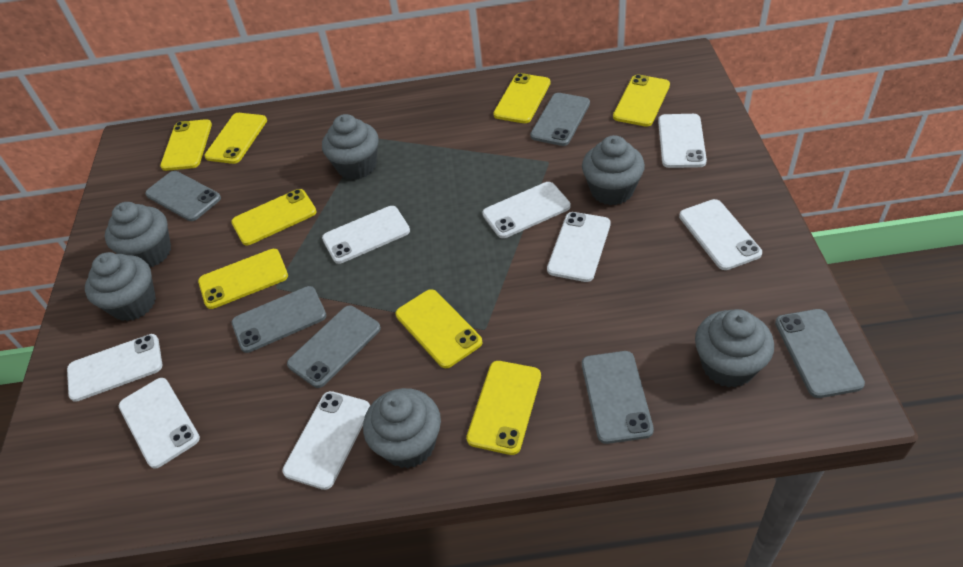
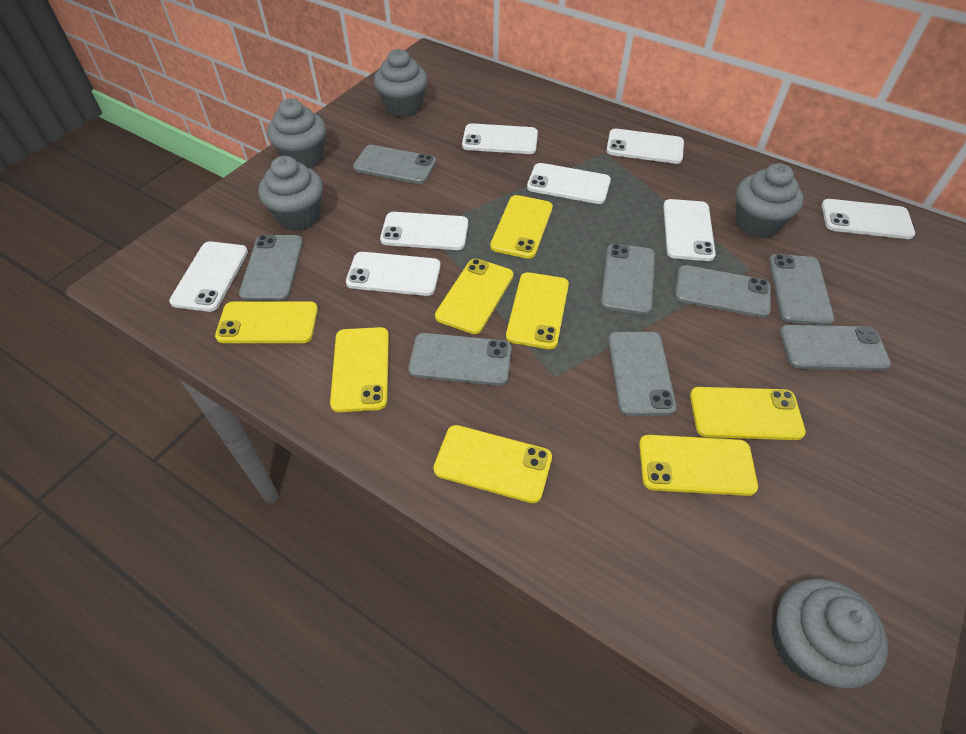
grey cupcake: [85,252,156,321] [105,202,171,267] [322,114,379,180] [363,388,441,468] [582,135,645,205] [695,309,774,388] = 6 -> [258,156,323,231] [267,99,326,168] [374,49,427,117] [736,163,804,238] [773,579,888,689] = 5
grey phone: [145,171,221,221] [232,286,326,353] [287,306,381,388] [530,93,590,146] [582,351,654,444] [775,309,865,398] = 6 -> [239,235,303,301] [353,145,436,184] [408,333,512,386] [601,244,655,315] [608,332,677,416] [675,265,771,318] [769,254,834,326] [780,325,891,371] = 8

